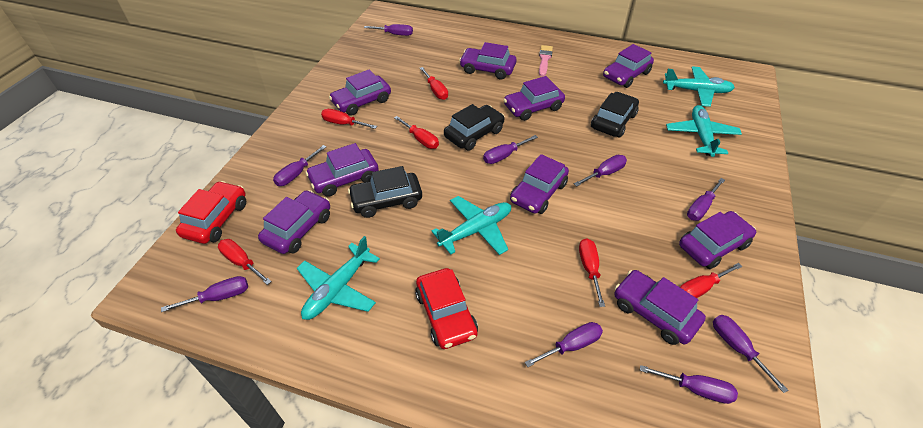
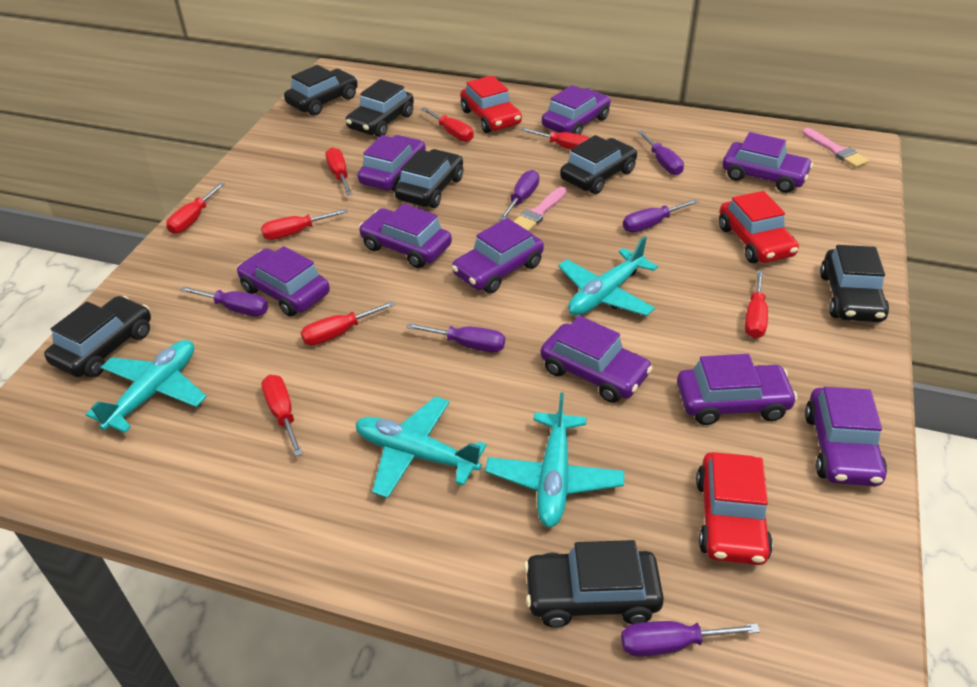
black car: [348,166,422,218] [444,104,505,151] [591,92,639,138] = 3 -> [44,296,151,378] [284,65,358,116] [346,79,414,137] [394,149,463,208] [524,540,664,627] [560,135,637,194] [820,245,889,322] = 7
pink brush: [539,45,553,77] = 1 -> [513,187,567,231] [802,128,869,168] = 2
purple screwdriver: [161,276,248,312] [273,145,327,186] [364,24,413,36] [483,135,538,164] [525,322,603,367] [574,155,627,187] [640,365,738,404] [687,178,725,221] [713,315,788,393] = 9 -> [180,286,268,316] [406,323,505,352] [499,170,539,220] [621,621,760,657] [623,199,699,232] [638,130,684,175] = 6
red car: [176,181,246,244] [415,268,478,349] = 2 -> [461,75,522,133] [696,452,773,565] [719,191,799,263] = 3
red screwdriver: [218,239,272,285] [321,109,377,129] [394,116,439,149] [420,67,448,100] [579,238,605,307] [680,263,742,298] = 6 -> [166,182,225,234] [261,209,348,240] [262,375,303,456] [301,301,395,345] [325,147,352,195] [421,107,474,142] [520,127,589,150] [745,270,768,339] = 8

